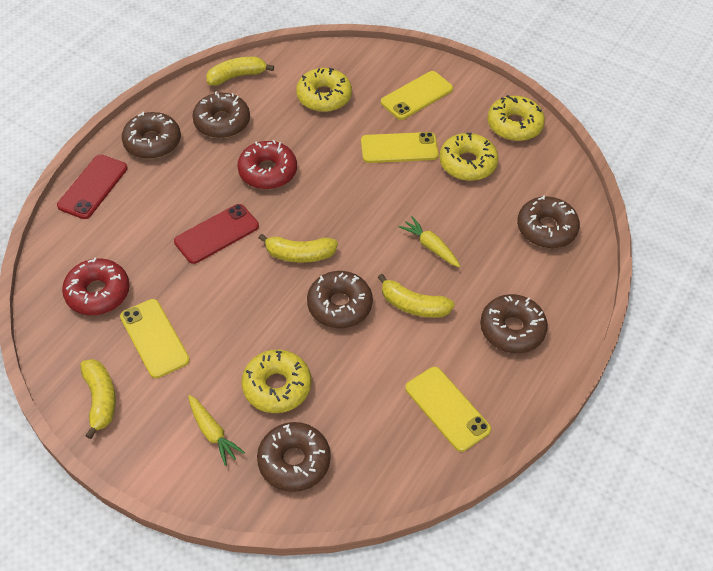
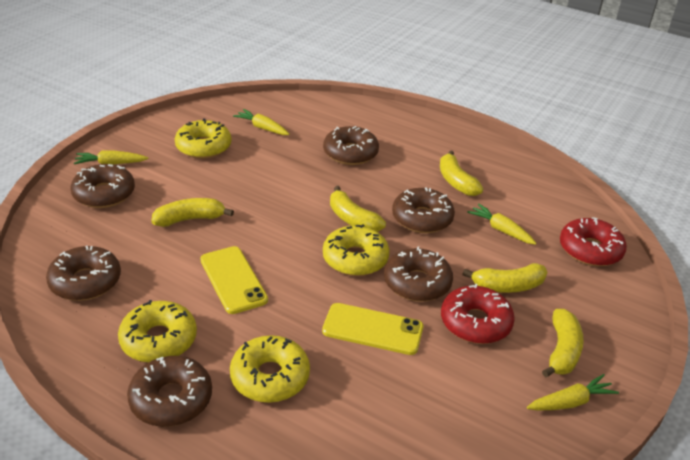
red phone: [57,155,128,219] [174,204,259,264] = 2 -> none = 0
yellow banana: [80,359,116,439] [206,57,274,86] [258,234,338,263] [378,274,455,318] = 4 -> [152,198,234,227] [330,186,386,232] [440,150,483,196] [463,263,547,293] [542,309,584,377] = 5
yellow carrot: [188,395,245,466] [399,216,460,267] = 2 -> [74,150,148,164] [233,109,289,135] [467,204,536,245] [527,374,619,410] = 4
yellow phone: [120,299,190,378] [361,132,439,163] [381,71,453,120] [405,367,491,452] = 4 -> [200,246,268,314] [322,303,423,355] = 2

